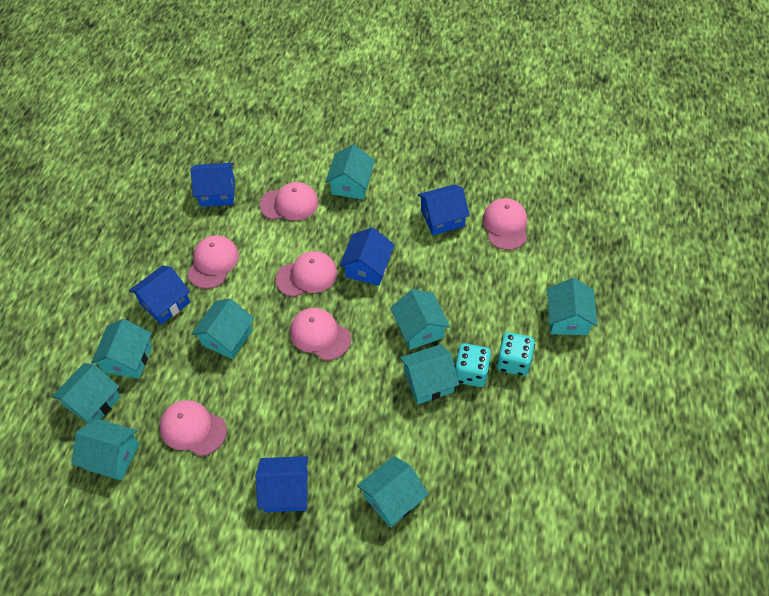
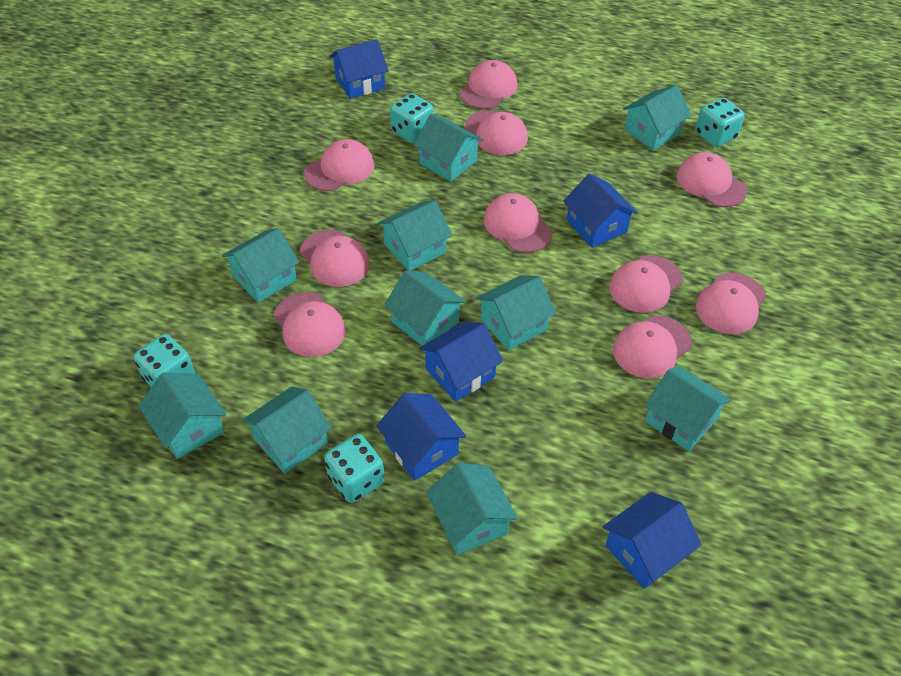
pink cap: [159,400,227,456] [187,235,239,289] [260,182,318,221] [276,251,337,297] [290,308,351,361] [483,198,527,250] = 6 -> [274,292,346,357] [300,230,370,287] [304,139,374,191] [460,60,517,109] [465,110,528,155] [484,193,552,253] [609,255,682,313] [613,316,692,378] [677,152,747,207] [696,273,766,334] = 10
turquoise dice: [455,343,491,387] [496,332,535,376] = 2 -> [134,334,195,387] [324,434,385,503] [390,93,434,143] [695,98,745,147] = 4
turquoise house: [52,363,121,423] [71,418,139,480] [91,319,152,379] [192,299,254,359] [325,145,375,200] [357,456,428,528] [390,289,450,350] [400,344,460,404] [547,278,598,335] = 9 -> [138,372,226,459] [222,228,299,303] [242,386,332,474] [378,200,452,271] [384,271,466,346] [414,114,483,182] [426,463,518,555] [476,275,556,351] [623,85,692,150] [644,367,731,451] = 10

